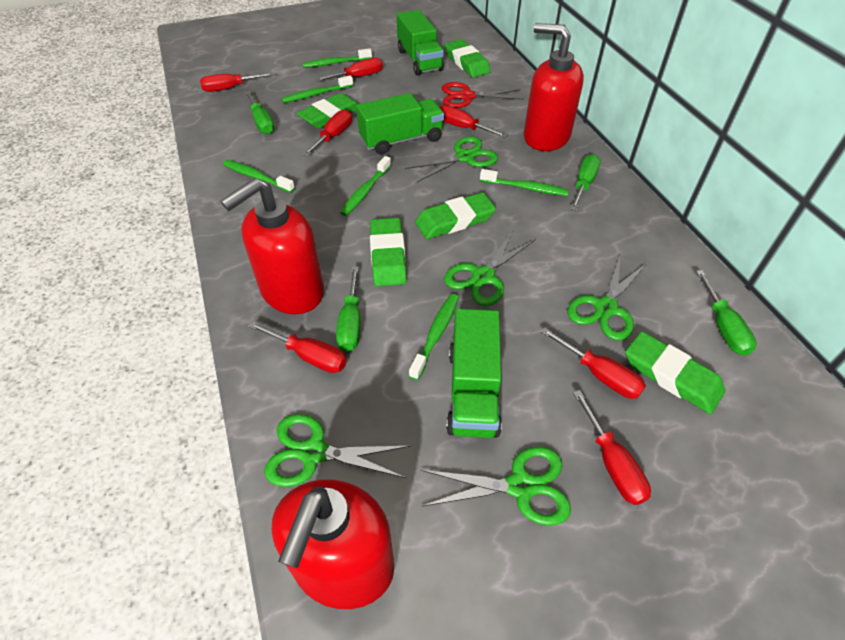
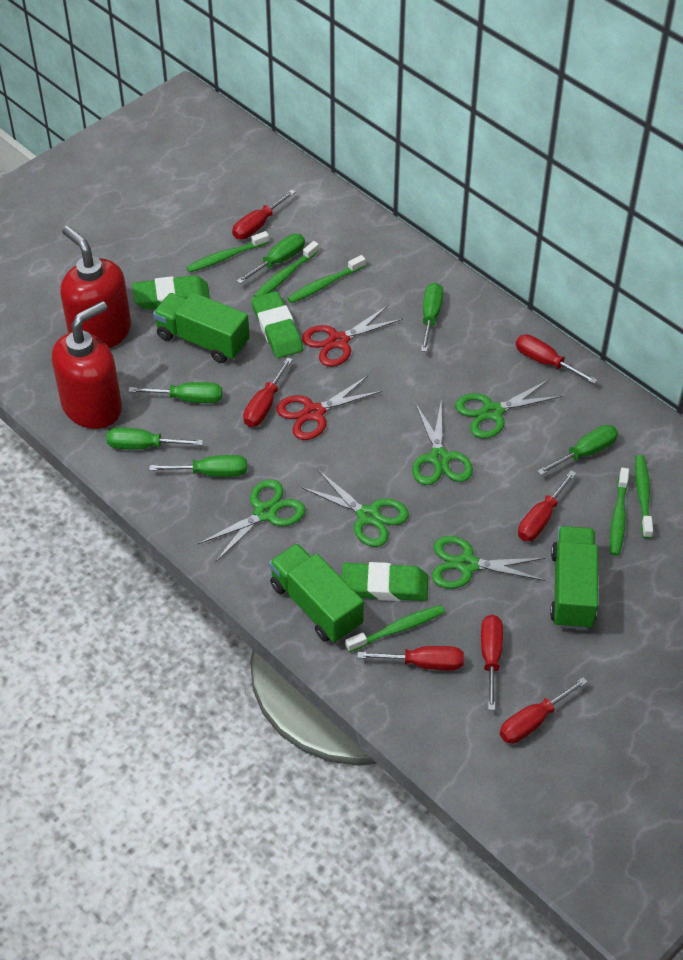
green eraser: [297,93,358,129] [370,218,407,286] [415,192,496,239] [445,39,491,78] [625,332,726,414] = 5 -> [132,275,210,310] [252,291,303,358] [342,562,428,601] = 3
green screwdriver: [245,91,274,134] [336,266,360,352] [570,154,601,210] [696,270,757,356] = 4 -> [106,428,203,449] [128,382,222,403] [149,455,247,477] [237,234,305,284] [421,282,443,352] [537,425,618,475] = 6
red scissors: [442,82,524,108] = 1 -> [276,375,382,440] [302,305,403,367] = 2
red soap dispenser: [221,178,324,314] [272,479,394,609] [524,23,584,151] = 3 -> [52,301,122,429] [60,226,131,349] = 2

